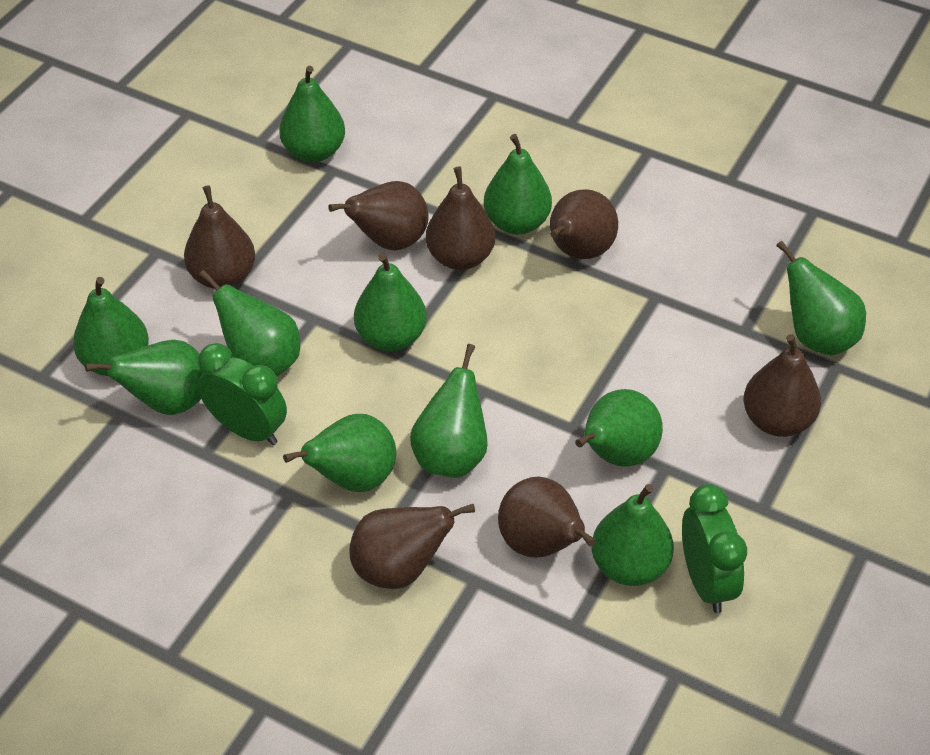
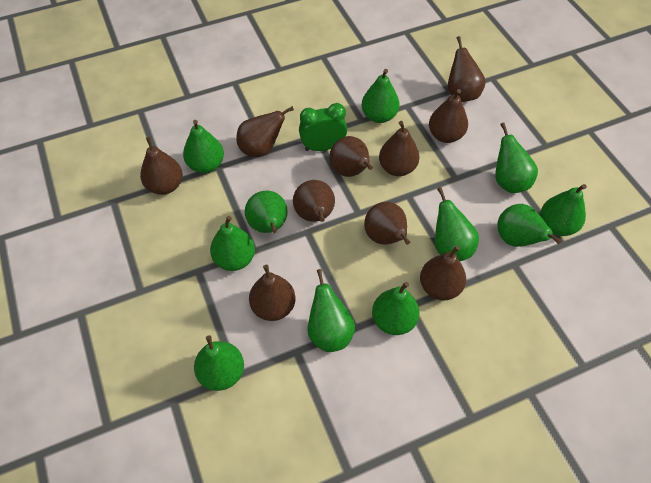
brown pear: [184,185,255,289] [328,181,428,250] [349,504,475,589] [426,166,495,270] [498,477,596,558] [550,189,618,259] [743,334,821,437] = 7 -> [140,137,183,195] [236,106,294,157] [249,265,296,321] [293,180,335,222] [329,136,373,177] [364,202,410,245] [379,121,419,176] [420,246,466,300] [429,89,468,143] [448,36,486,102] = 10
green clock: [198,343,287,445] [682,484,747,613] = 2 -> [299,103,347,151] = 1

